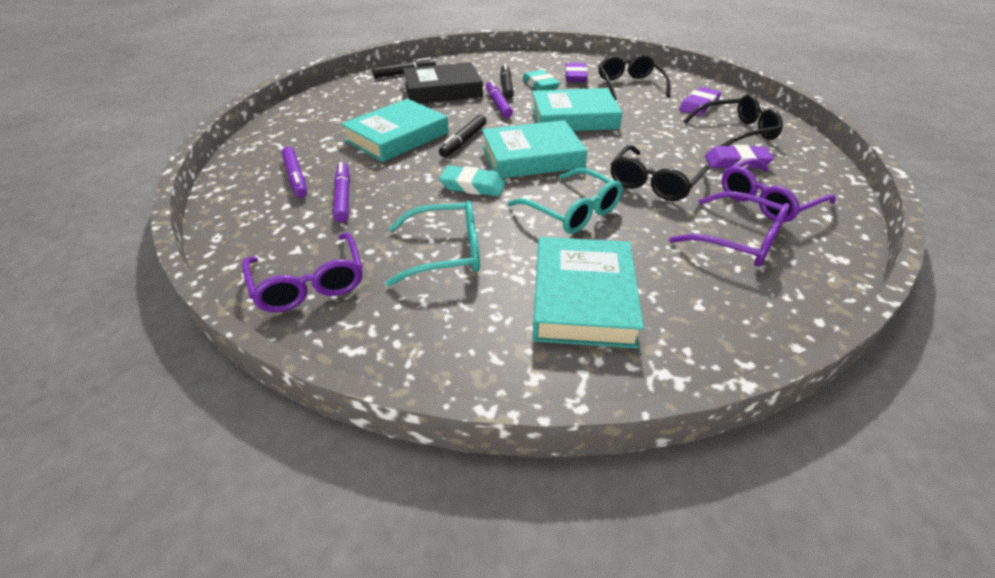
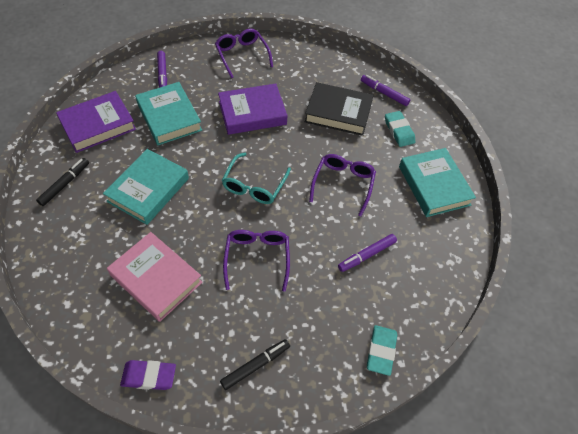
black glasses: [598,54,670,101] [611,145,709,201] [684,94,783,146] = 3 -> none = 0
black marker: [372,57,436,78] [439,115,487,157] [500,63,514,99] = 3 -> [36,158,89,206] [220,339,290,390] = 2
pink book: none = 0 -> [107,232,202,322] = 1
purple book: none = 0 -> [56,91,136,153] [218,83,288,135] = 2
purple eraser: [565,63,588,82] [679,87,721,116] [705,145,774,169] = 3 -> [120,360,176,390] = 1
turquoise book: [341,99,449,162] [482,120,587,178] [532,88,623,131] [533,237,644,348] = 4 -> [103,149,189,225] [135,82,202,145] [399,148,476,217] = 3
turquoise glasses: [386,201,480,286] [508,168,623,234] = 2 -> [222,153,291,204] = 1

